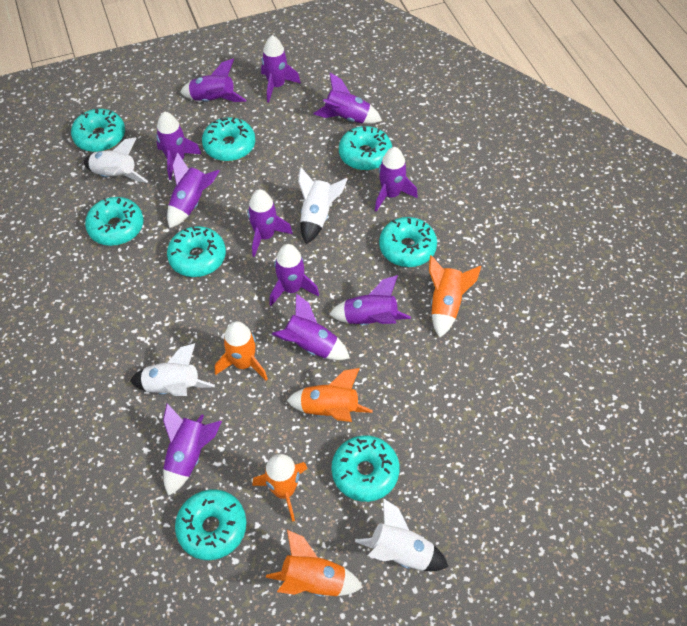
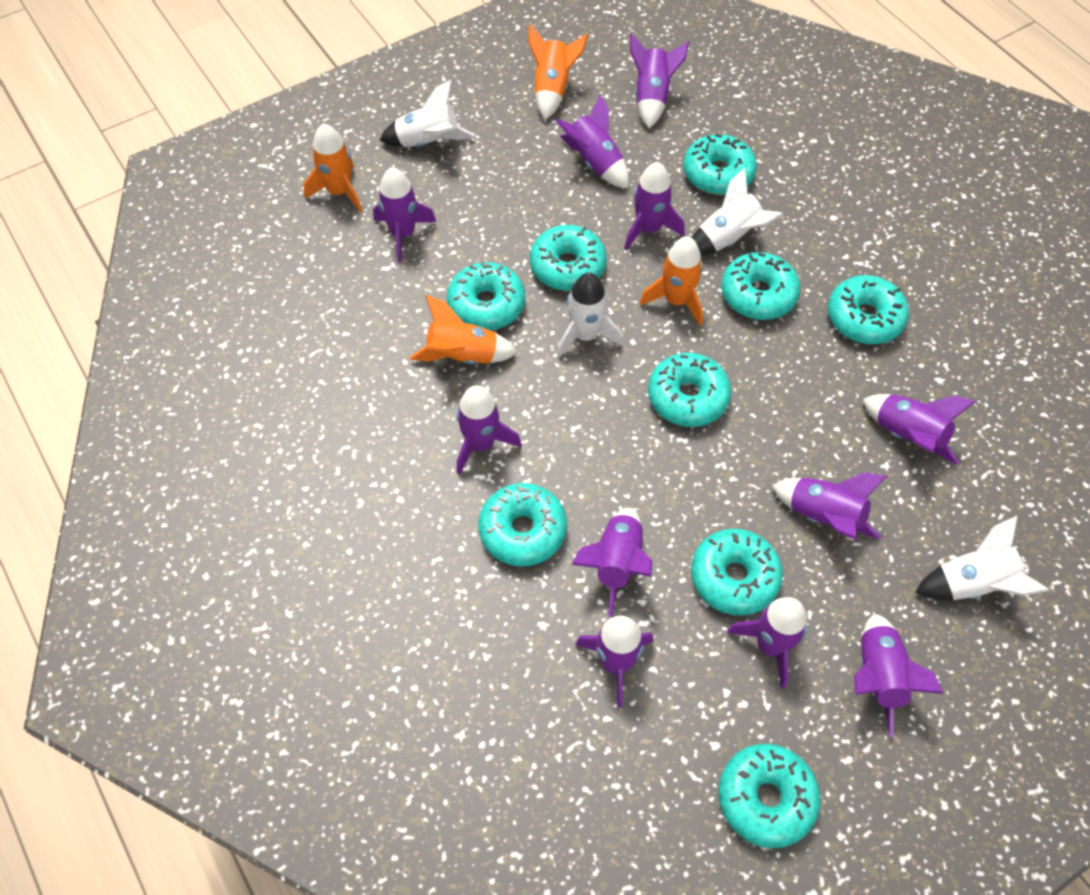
orange rocket: [215,321,268,380] [252,454,308,522] [266,530,363,597] [286,368,373,422] [429,255,481,338] = 5 -> [303,123,362,212] [410,295,518,365] [528,25,588,120] [640,237,703,326] = 4
turquoise donut: [71,109,125,152] [85,197,143,246] [167,226,226,277] [175,489,246,560] [202,117,255,161] [332,435,400,502] [339,126,392,171] [379,217,437,267] = 8 -> [447,262,525,330] [479,483,567,567] [530,225,606,291] [648,353,731,427] [683,134,757,195] [691,529,783,616] [718,744,820,848] [721,252,800,320] [828,275,909,344] = 9

